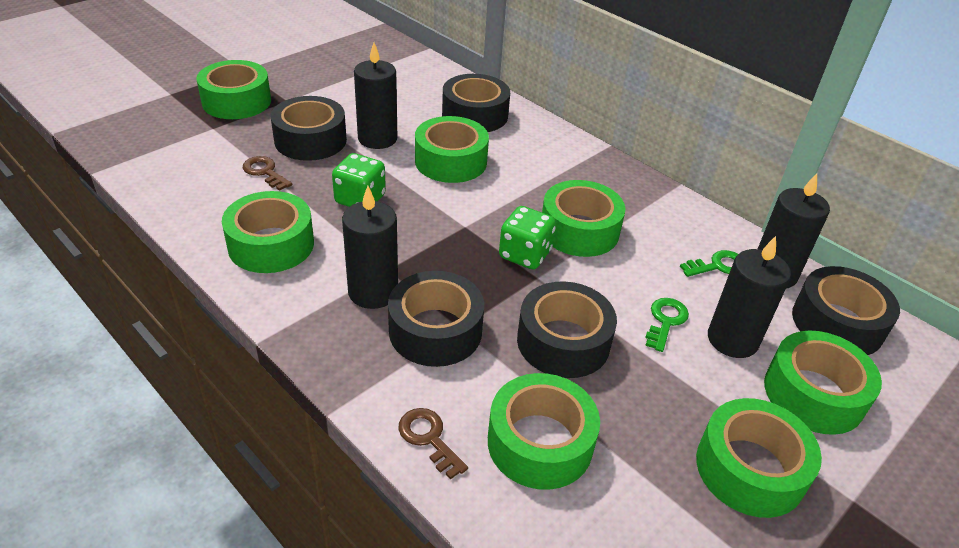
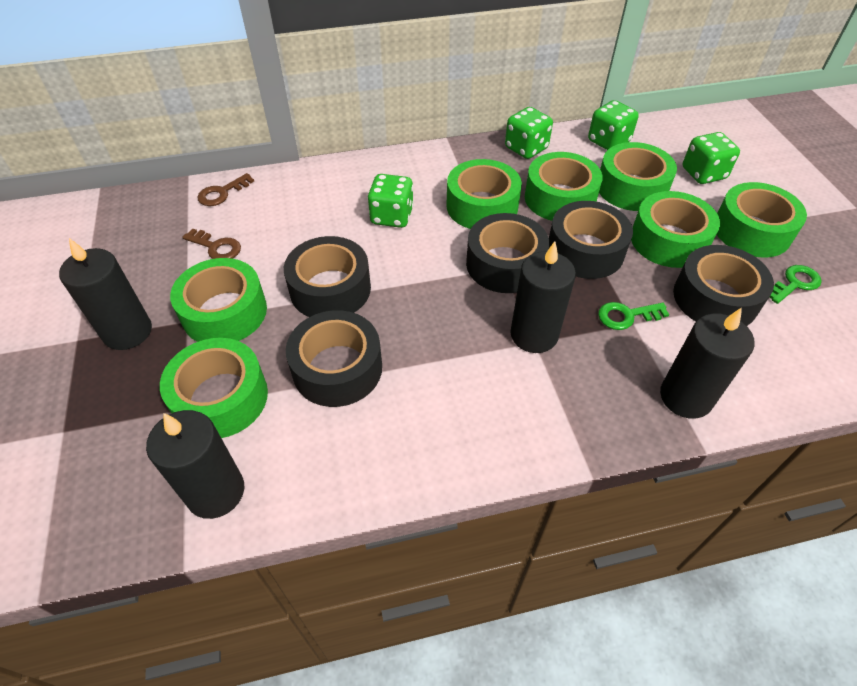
green dice: [332,153,386,207] [499,206,556,270] = 2 -> [368,174,414,228] [505,107,553,159] [588,100,639,150] [683,132,740,184] = 4

